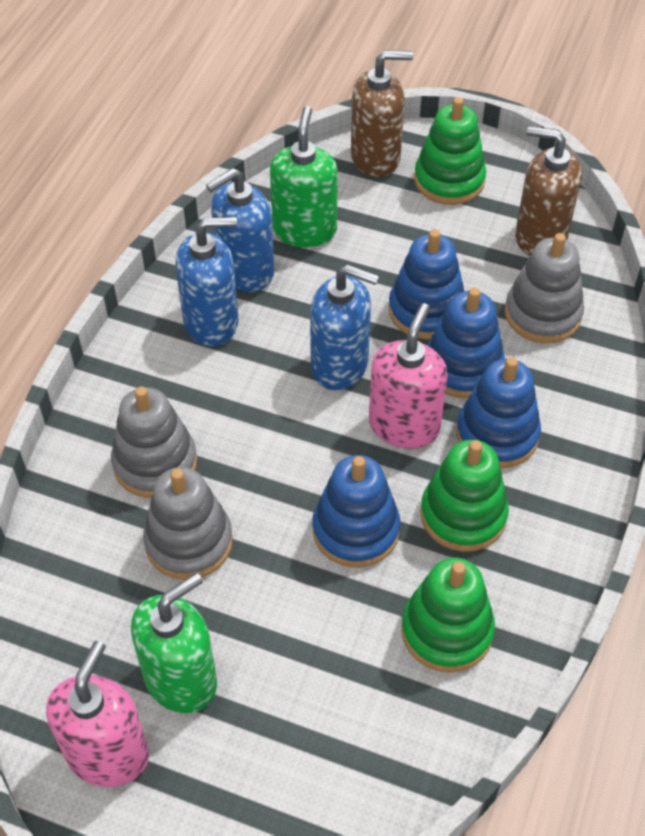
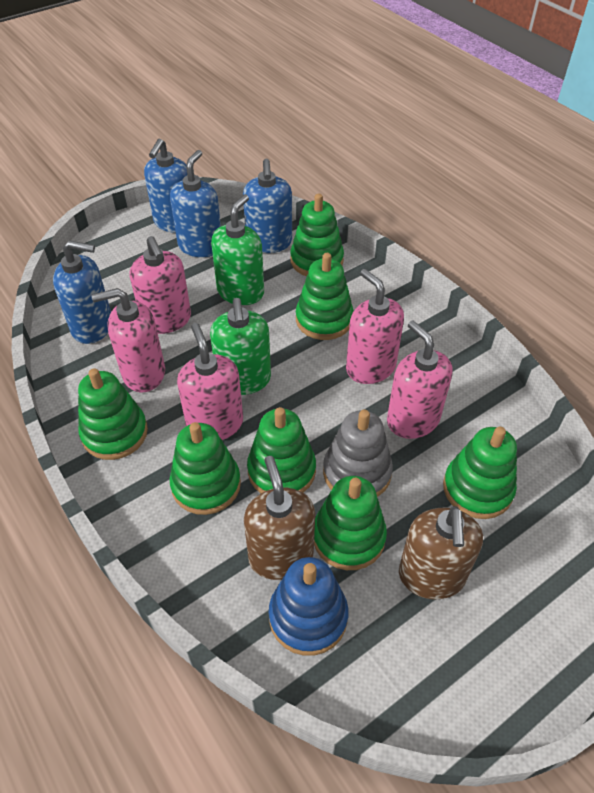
blue soap dispenser: [175,217,239,346] [206,168,274,292] [310,265,379,390] = 3 -> [53,240,111,344] [144,139,187,233] [170,150,221,257] [243,159,292,253] = 4
blue stacking toy: [312,455,400,567] [388,229,464,340] [427,287,505,398] [456,357,541,469] = 4 -> [269,557,348,656] = 1
green stacking toy: [401,558,495,673] [414,97,486,205] [420,440,509,552] = 3 -> [78,368,148,460] [169,422,241,515] [247,407,316,493] [290,194,344,276] [296,253,354,340] [314,476,387,570] [443,427,517,519] = 7
grey stacking toy: [111,387,197,498] [143,467,233,580] [505,233,584,343] = 3 -> [323,409,393,497] = 1
pink soap dispenser: [46,641,149,787] [369,303,448,449] = 2 -> [91,288,165,392] [130,236,191,334] [177,323,243,440] [346,269,404,384] [387,321,452,439] = 5

